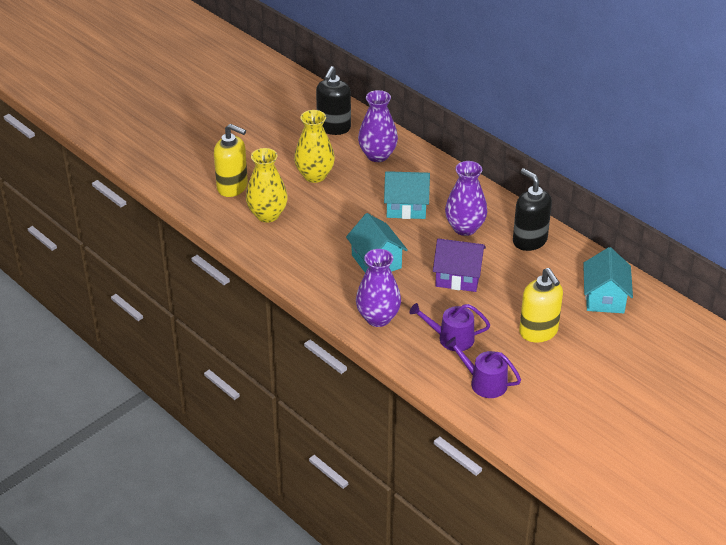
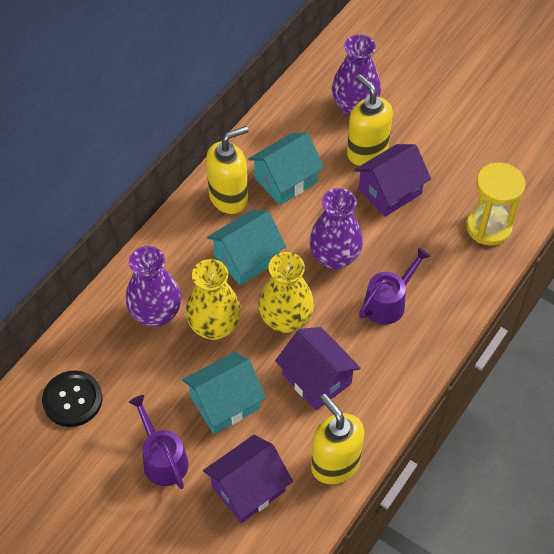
black button: none = 0 -> [42,370,102,427] = 1
black soap dispenser: [316,66,351,135] [513,168,552,251] = 2 -> none = 0
purple house: [433,238,486,292] = 1 -> [203,435,293,523] [275,327,361,410] [354,144,431,217] = 3
yellow hourglass: none = 0 -> [466,163,525,246] = 1
yellow soap dispenser: [214,124,248,197] [519,268,563,342] = 2 -> [206,126,249,214] [311,394,364,484] [347,74,393,166] = 3

